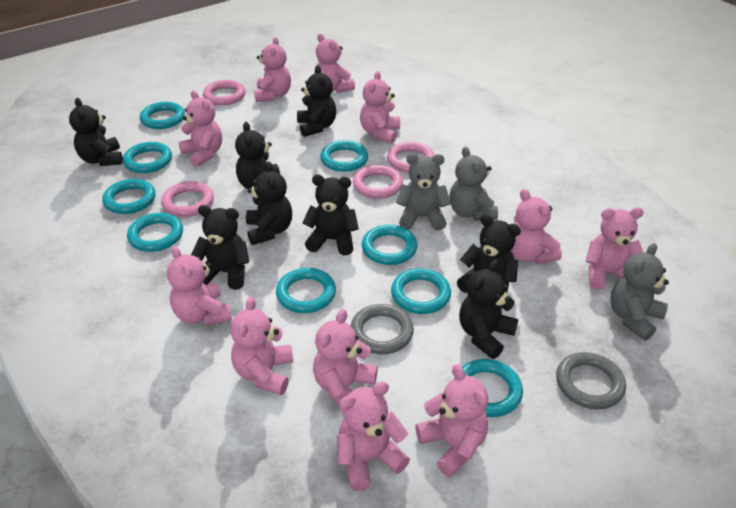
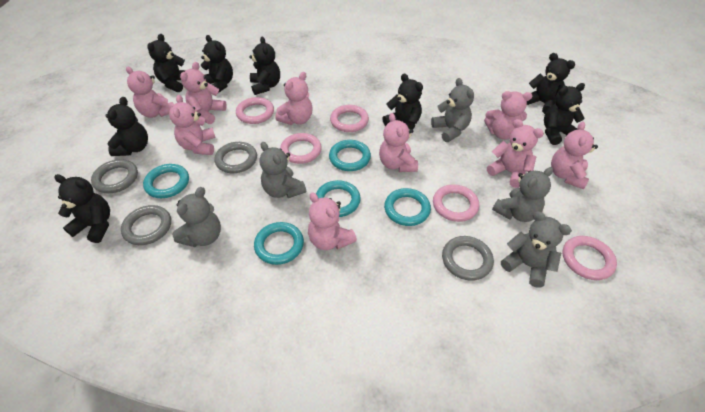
grey ring: [351,304,414,354] [556,352,626,409] = 2 -> [91,159,138,193] [121,205,171,245] [215,142,257,173] [442,236,494,281] = 4
grey teddy bear: [396,154,451,231] [449,147,498,221] [610,243,669,341] = 3 -> [172,187,221,247] [259,142,306,198] [431,78,474,142] [492,167,553,222] [501,211,572,288] = 5
pink ring: [161,181,214,217] [203,80,246,105] [353,165,403,199] [387,142,434,173] = 4 -> [236,97,274,124] [280,133,322,164] [330,105,369,132] [433,184,479,222] [563,236,617,280] = 5
pink teddy bear: [167,246,232,326] [178,90,222,167] [230,296,293,395] [254,37,291,102] [313,309,378,405] [314,34,355,93] [337,382,410,491] [360,71,400,143] [415,364,488,477] [511,189,562,264] [586,207,644,290] = 11 -> [126,67,174,118] [169,95,216,155] [180,62,227,124] [275,72,312,125] [308,192,357,250] [379,113,418,172] [484,91,532,140] [487,119,544,188] [551,121,598,189] = 9
turquoise ring: [102,179,156,214] [123,142,172,173] [127,213,183,252] [140,102,185,129] [276,268,336,313] [320,140,368,172] [362,225,417,265] [391,268,451,314] [462,359,523,417] = 9 -> [143,164,189,198] [254,222,304,265] [316,180,361,217] [329,140,371,171] [384,188,431,226] = 5

